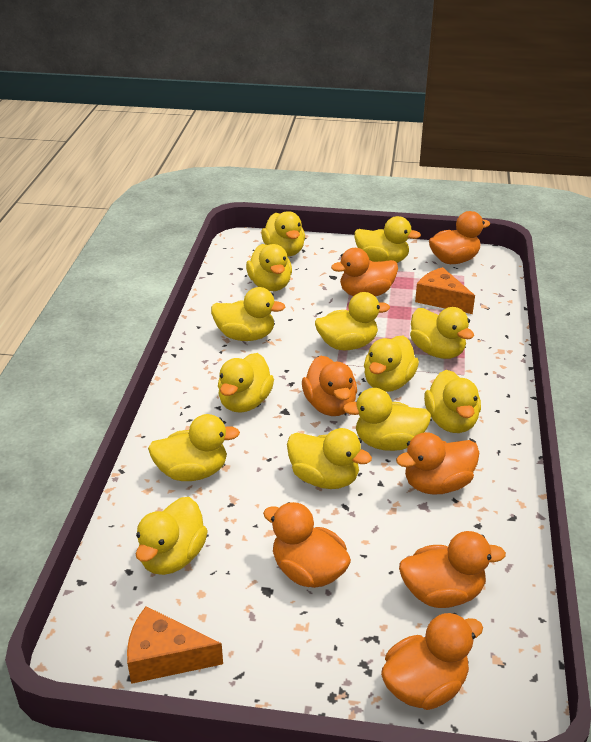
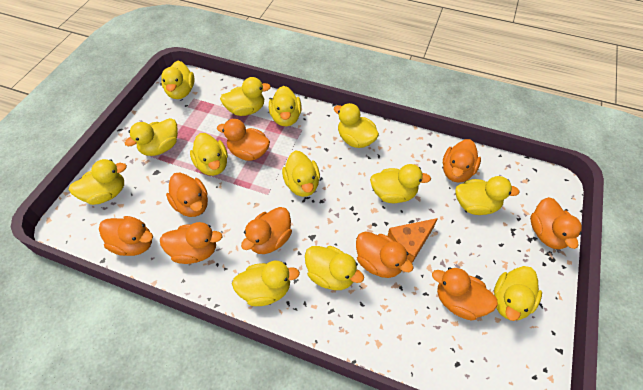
orange cheese: [127,606,223,684] [415,267,475,314] = 2 -> [388,218,438,263] = 1
orange duck: [263,502,351,588] [302,355,357,416] [331,248,398,297] [381,613,483,710] [396,432,479,495] [399,531,506,608] [429,211,490,264] = 7 -> [99,216,153,256] [160,222,223,264] [166,172,208,217] [217,119,270,161] [241,207,292,254] [356,232,414,278] [432,267,498,321] [443,139,481,183] [530,197,582,249] = 9

